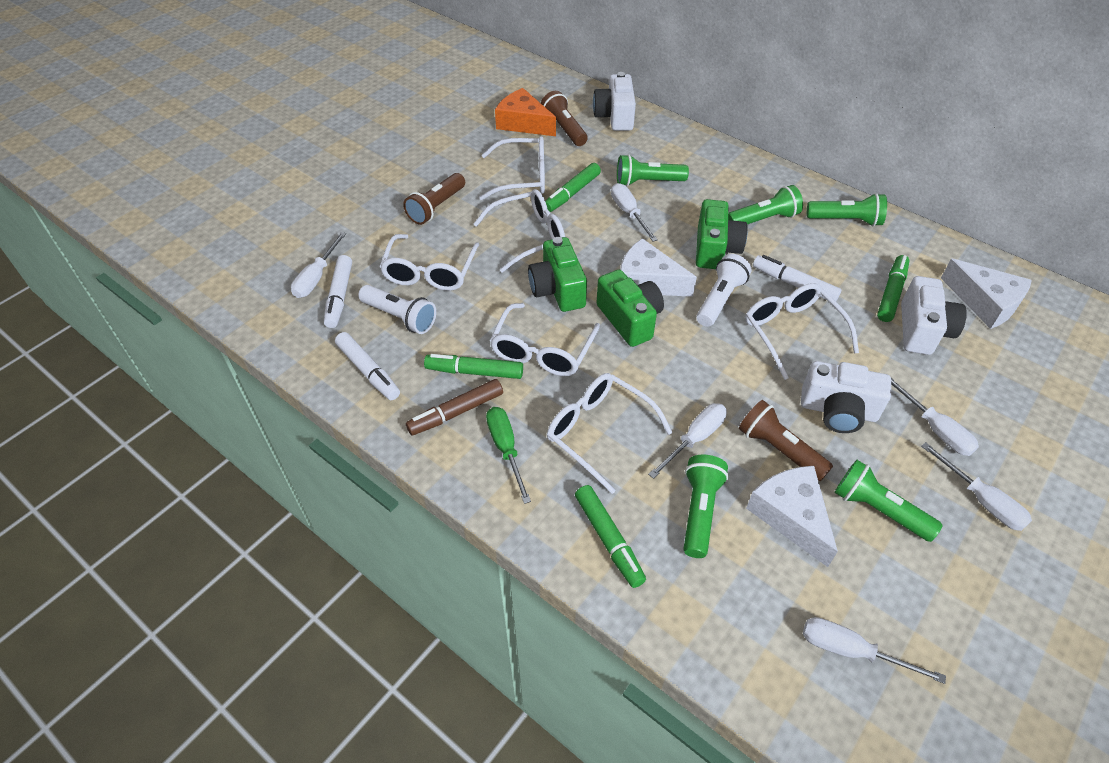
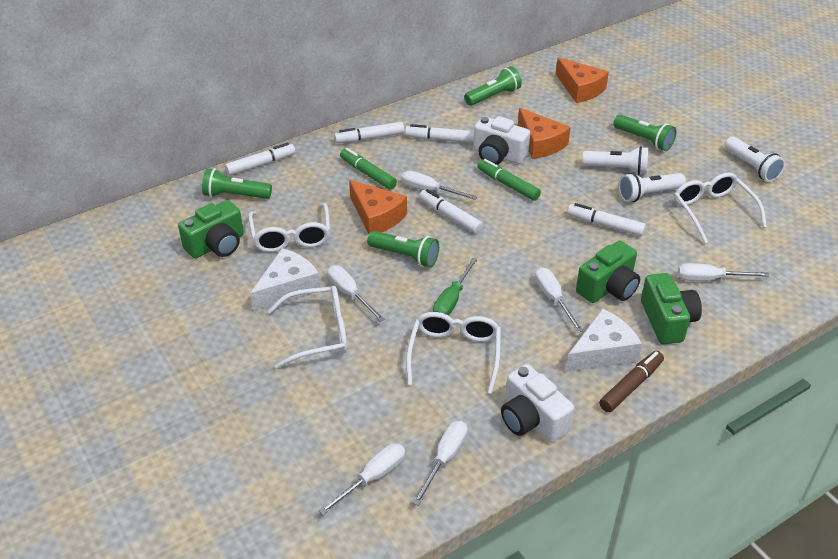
brown flashlight: [403,173,465,225] [541,91,588,146] [739,400,833,481] = 3 -> none = 0
green flashlight: [617,154,689,186] [683,455,729,558] [728,185,803,224] [807,193,887,226] [834,460,943,542] = 5 -> [202,168,272,199] [367,231,439,268] [464,66,522,106] [613,114,676,151] = 4
green marker: [424,354,523,379] [545,163,601,212] [575,485,646,588] [877,255,910,322] = 4 -> [340,148,397,190] [477,159,541,201] = 2
orange cheese: [495,88,556,136] = 1 -> [349,180,407,234] [518,108,571,159] [556,57,609,103] = 3
white camera: [593,72,636,131] [801,361,891,433] [901,276,967,355] = 3 -> [473,116,530,165] [501,364,574,443] = 2
white cheese: [620,238,697,297] [746,466,838,567] [941,259,1032,329] = 3 -> [250,248,320,311] [566,309,642,372] = 2
white flashlight: [358,285,436,334] [697,254,752,327] = 2 -> [582,146,648,175] [618,173,686,202] [724,137,785,182] = 3
white glasses: [379,234,479,291] [474,189,565,273] [479,136,545,200] [490,303,600,376] [547,373,673,494] [745,283,859,380] = 6 -> [248,203,330,252] [268,286,347,369] [406,312,501,394] [674,172,767,243] = 4
white marker: [324,255,352,328] [335,332,400,400] [753,255,841,301] = 3 -> [225,143,295,176] [334,122,404,143] [405,124,474,143] [419,189,483,234] [567,203,646,236] = 5

